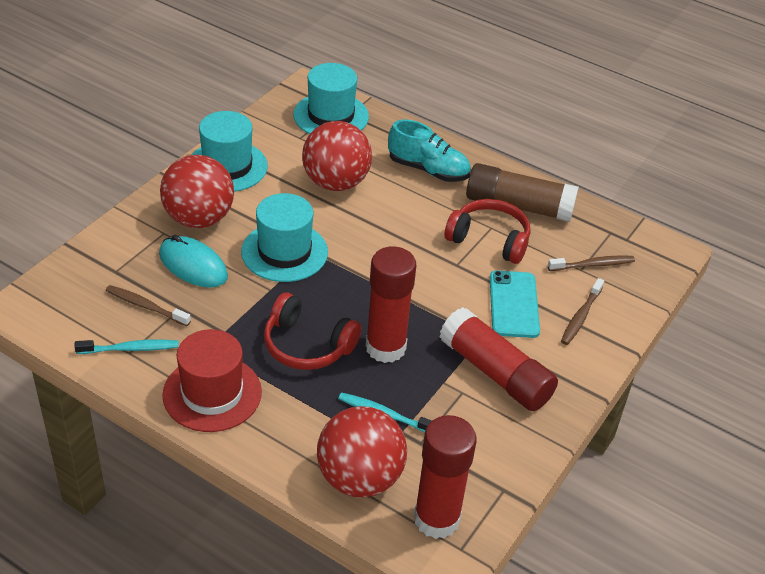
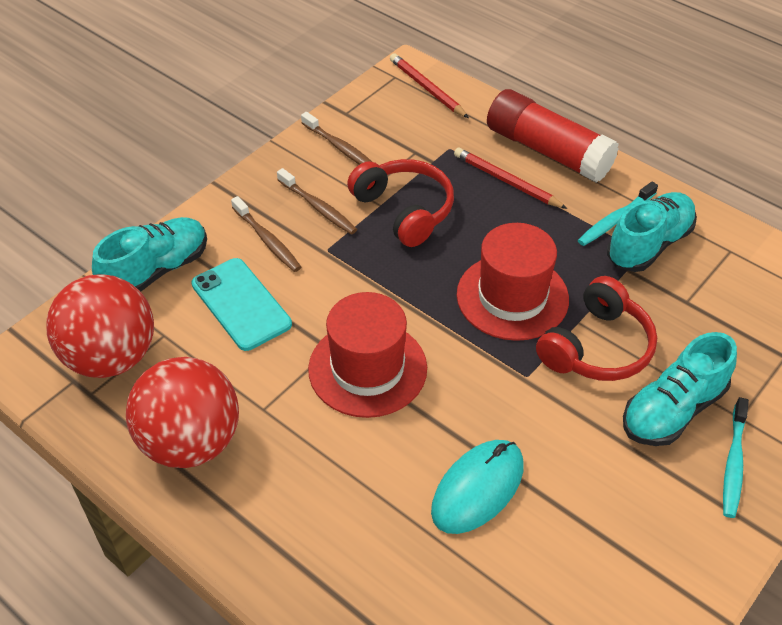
brown glue stick: [466,163,579,222] = 1 -> none = 0
red ball: [160,155,234,228] [302,121,372,191] [317,406,407,498] = 3 -> [46,274,154,378] [126,357,239,468] = 2
red glue stick: [366,247,417,363] [414,415,477,539] [440,307,558,411] = 3 -> [487,89,619,183] = 1
red hat: [162,329,262,432] = 1 -> [308,292,427,418] [456,223,569,341] = 2
red pencil: none = 0 -> [390,53,469,118] [454,148,567,209] = 2
turquoise hat: [192,111,268,192] [241,193,328,282] [293,63,369,134] = 3 -> none = 0
turquoise shoe: [388,120,471,182] = 1 -> [92,217,207,292] [607,192,697,272] [623,332,737,446] = 3

